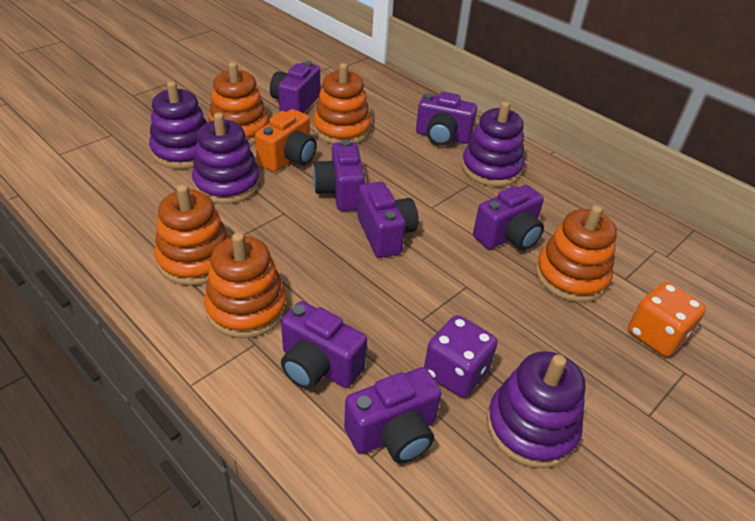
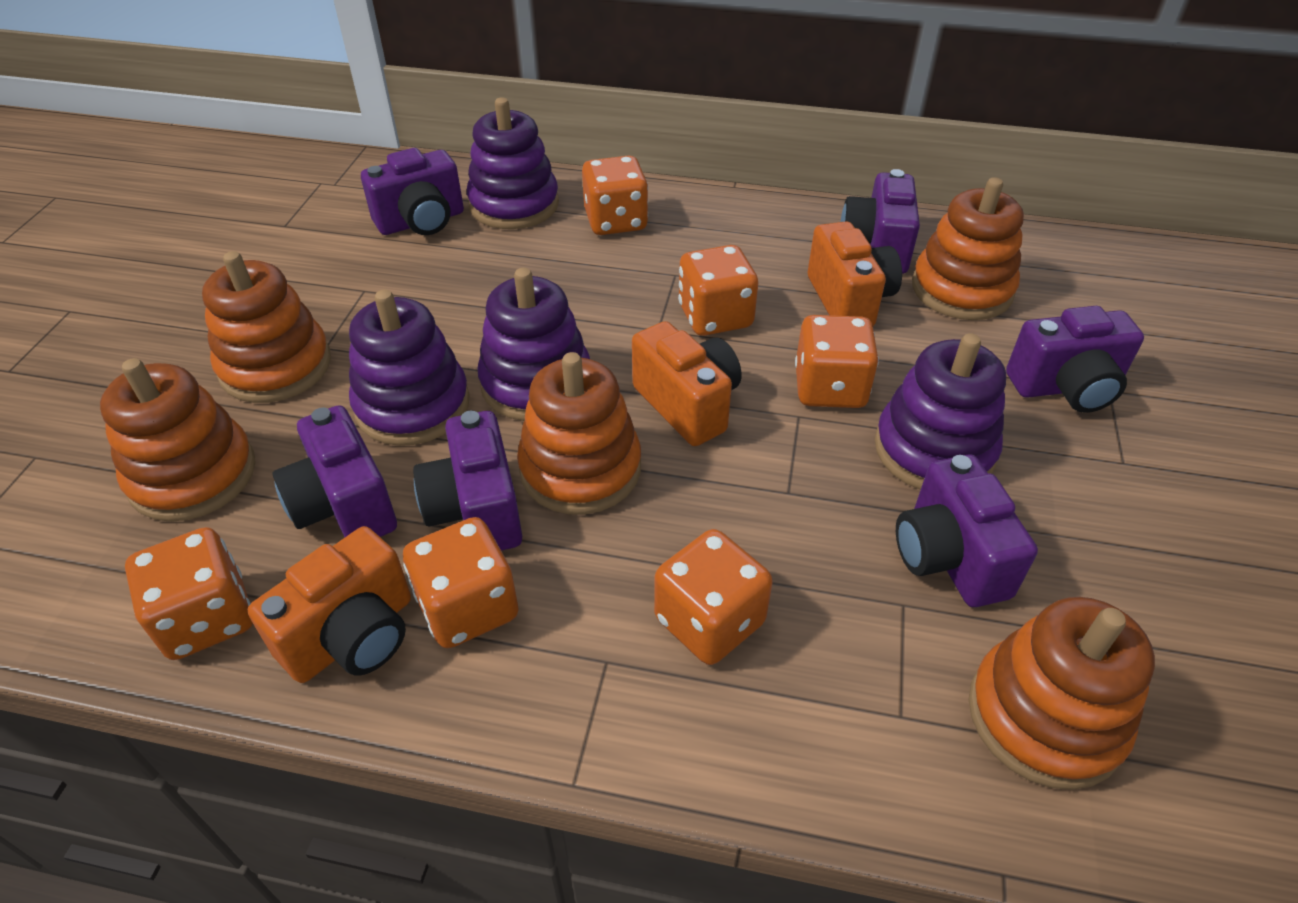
orange camera: [255,109,317,172] = 1 -> [248,526,411,683] [632,321,742,446] [808,221,902,326] = 3
orange dice: [628,282,706,357] = 1 -> [125,527,253,660] [403,517,519,648] [582,156,648,235] [654,529,773,665] [678,245,758,336] [795,315,879,408] = 6
purple camera: [270,61,320,113] [281,301,367,389] [313,140,365,211] [344,367,442,463] [357,182,419,258] [416,92,477,146] [473,185,544,250] = 7 -> [272,405,397,538] [361,148,464,235] [413,411,522,551] [841,169,920,274] [896,455,1038,607] [1006,306,1144,413] = 6
purple dice: [424,315,498,397] = 1 -> none = 0

